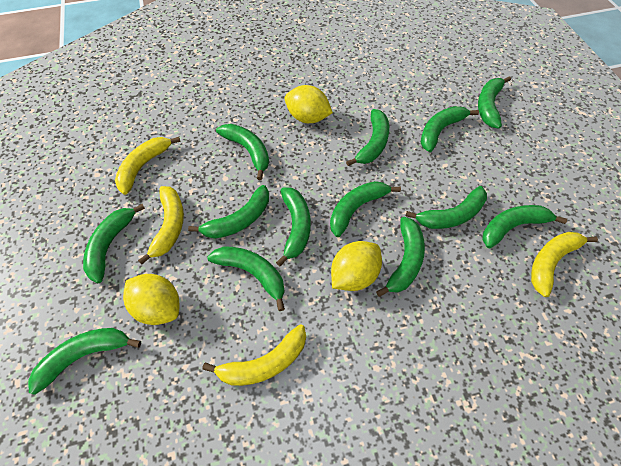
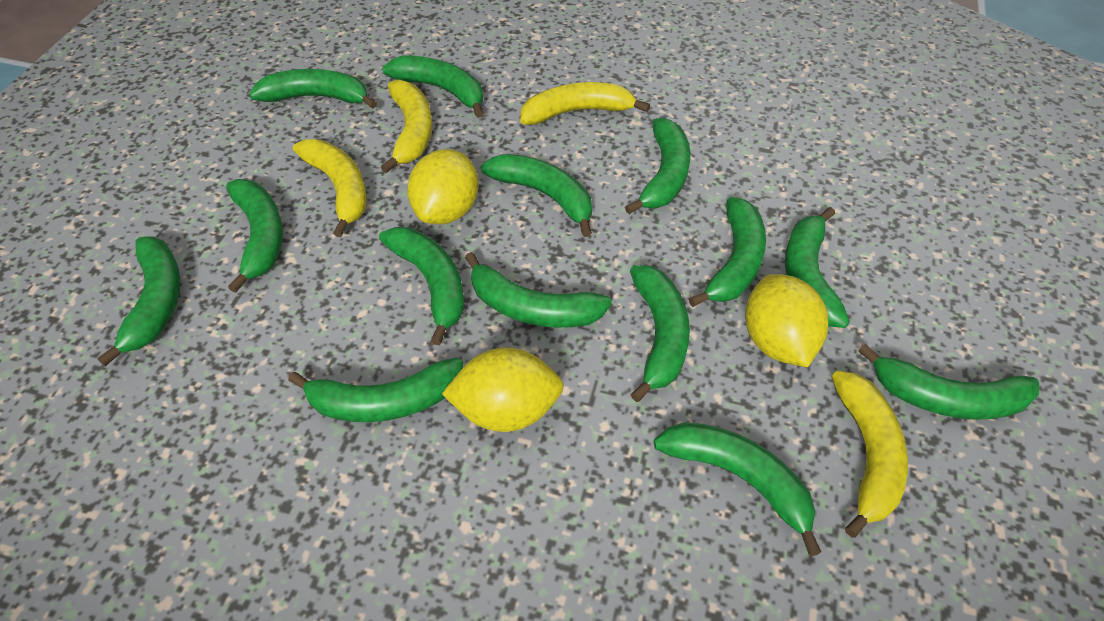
green banana: [28,328,141,395] [83,204,145,283] [188,185,269,239] [207,246,285,311] [216,124,269,180] [276,187,310,266] [330,181,401,237] [346,109,389,166] [376,217,425,297] [406,186,487,229] [421,106,479,152] [478,76,511,128] [482,205,567,248] = 13 -> [97,236,181,366] [226,179,283,293] [249,69,377,109] [288,357,463,422] [379,227,464,345] [382,55,484,118] [465,252,612,328] [481,154,592,237] [625,118,690,214] [630,265,690,402] [654,422,821,556] [689,197,766,307] [785,207,850,328] [858,344,1039,420] = 14

